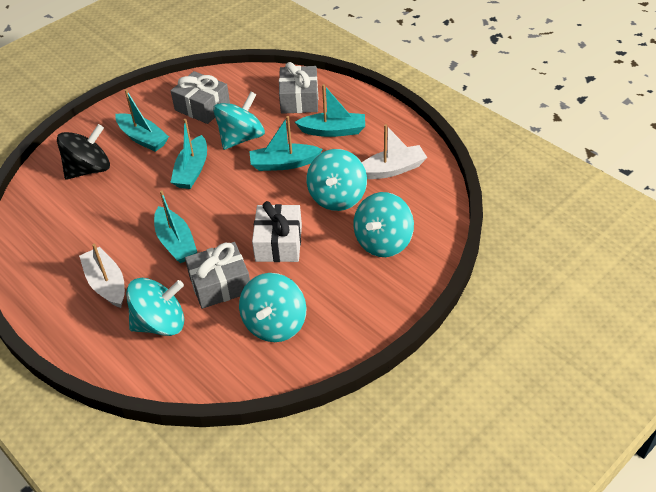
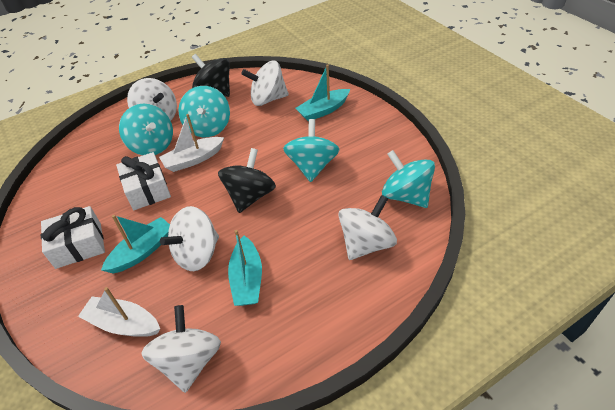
black spinning top: [57,124,110,179] = 1 -> [192,54,230,97] [218,148,276,213] = 2
grey gift: [171,71,230,124] [185,242,250,309] [279,62,318,114] = 3 -> none = 0
turquoise boat: [115,89,169,152] [154,190,197,263] [170,119,207,189] [249,116,323,171] [295,84,365,137] = 5 -> [101,215,170,274] [228,230,262,306] [295,64,350,122] = 3
turquoise spinning top: [126,278,184,336] [213,92,265,150] [239,273,306,342] [307,149,367,211] [353,192,414,257] = 5 -> [119,104,173,155] [178,86,230,137] [283,119,340,182] [382,150,435,208] = 4
white gift: [252,201,302,262] = 1 -> [41,206,105,269] [116,152,171,210] = 2
white spinning top: none = 0 -> [127,78,177,121] [142,305,221,393] [160,206,219,271] [241,61,289,106] [338,195,397,260] = 5

